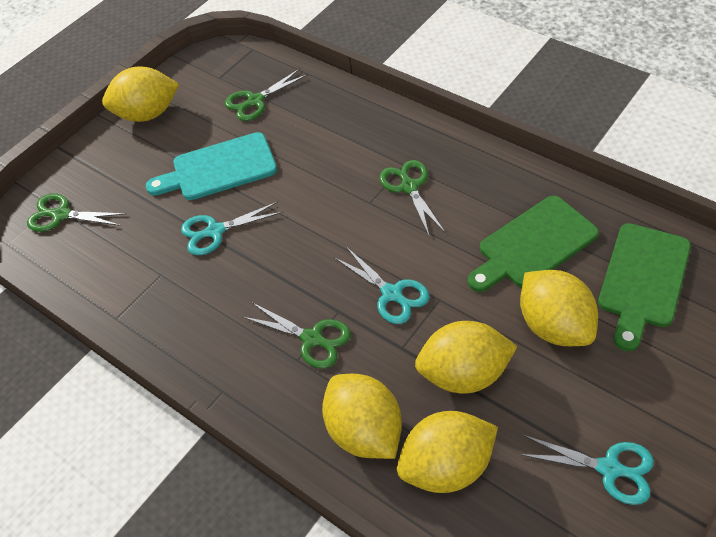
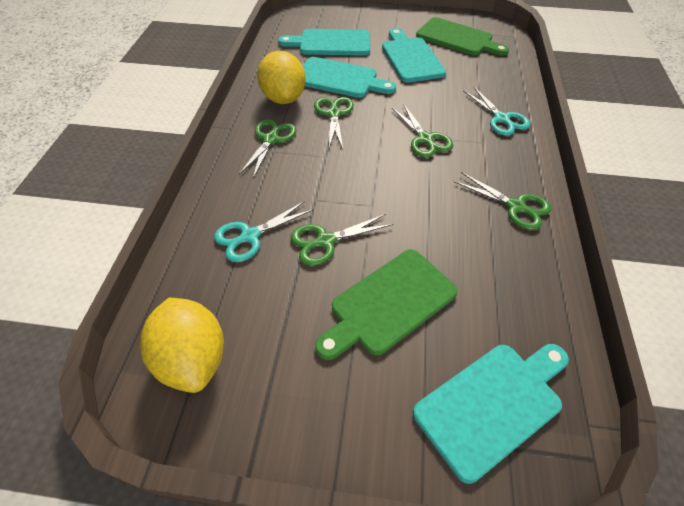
green scissors: [27,193,126,232] [225,69,308,121] [243,302,351,369] [380,160,445,235] = 4 -> [239,119,296,178] [290,214,393,266] [314,97,354,149] [392,104,453,158] [454,172,551,230] = 5
turquoise cutting board: [146,132,277,200] = 1 -> [278,29,370,56] [303,57,396,98] [382,28,446,83] [413,344,569,484] = 4
turquoise scissors: [181,202,283,255] [334,247,430,324] [519,435,654,505] = 3 -> [214,201,314,262] [463,86,530,136] = 2
yellow lemon: [102,67,179,122] [322,374,402,459] [397,411,498,493] [415,321,518,394] [520,270,598,346] = 5 -> [140,298,224,393] [257,51,306,104] = 2

